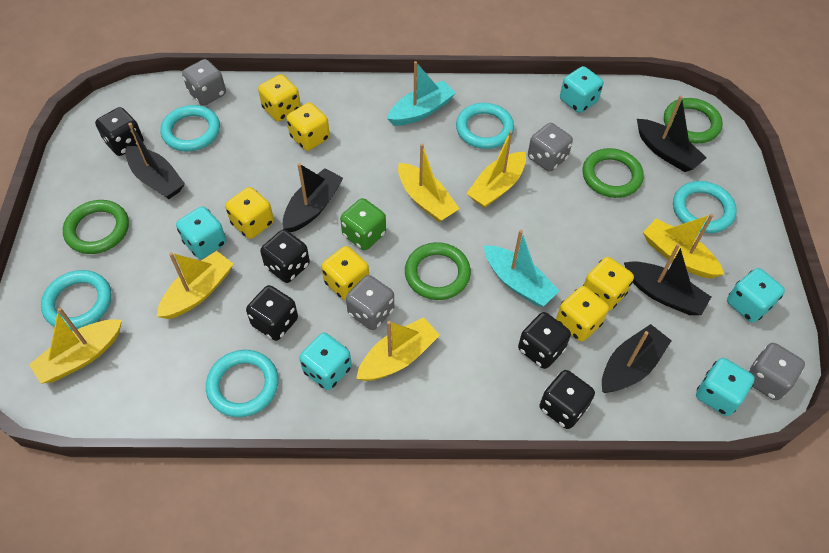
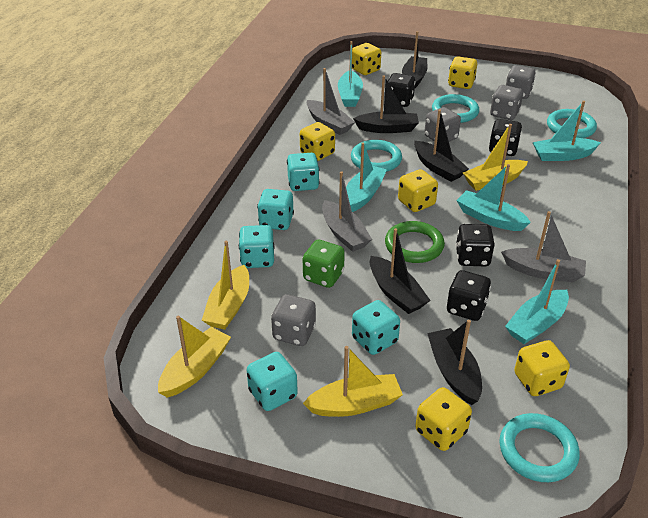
black dice: [95,107,144,156] [246,285,298,341] [260,229,310,283] [518,312,571,369] [539,370,595,429] = 5 -> [388,73,415,107] [446,270,491,321] [456,224,495,266] [489,119,522,156] = 4
green ring: [63,200,129,254] [405,242,471,300] [583,148,644,198] [664,98,723,143] = 4 -> [385,221,445,263] = 1
grey boat: none = 0 -> [307,68,355,135] [322,171,372,252] [501,211,586,282] = 3
turquoise boat: [387,61,456,126] [484,230,559,306] = 2 -> [338,41,363,107] [346,142,387,212] [456,164,531,231] [505,259,569,344] [532,101,601,161] = 5
turquoise ring: [41,270,112,331] [160,105,220,152] [206,350,279,417] [456,103,514,149] [673,181,737,233] = 5 -> [351,140,402,172] [432,94,479,123] [499,413,580,482] [547,109,597,138] = 4
yellow boat: [29,308,122,384] [157,251,233,319] [356,317,440,381] [398,144,459,222] [466,130,526,208] [643,214,724,278] = 6 -> [158,316,231,398] [202,241,249,330] [303,346,403,417] [463,124,528,191] = 4

